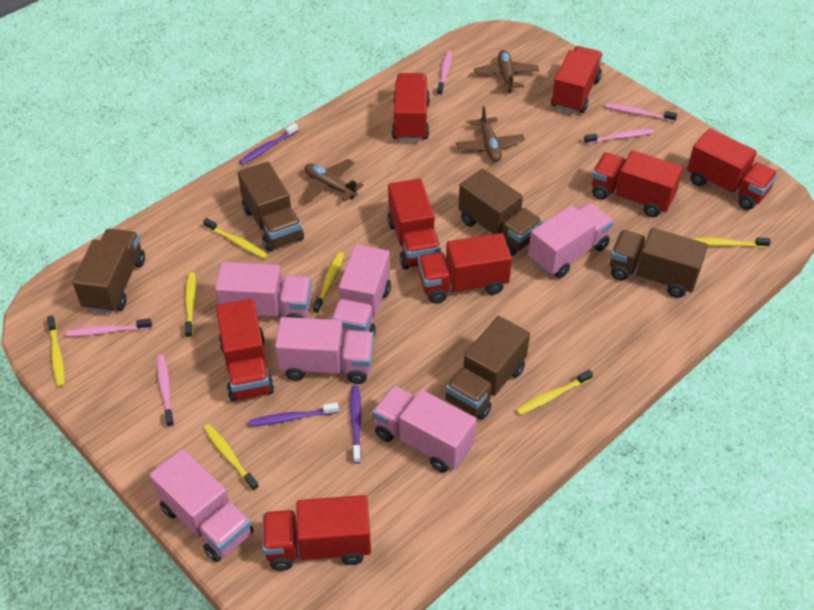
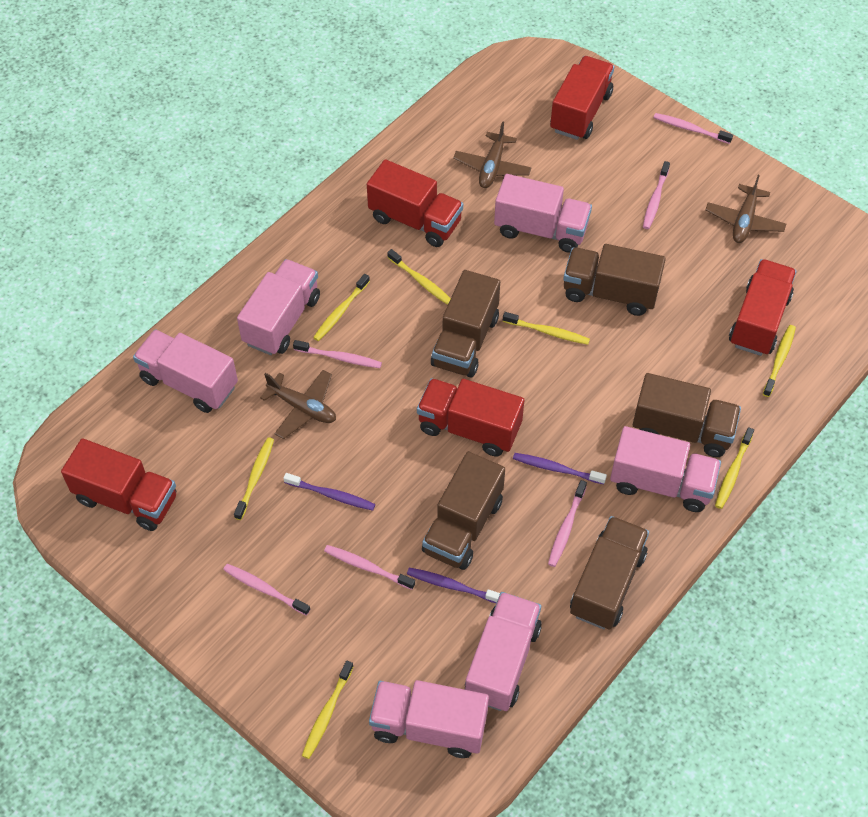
pink toothbrush: [66,318,152,337] [157,355,174,427] [437,51,452,96] [584,129,654,144] [605,103,677,122] = 5 -> [223,564,310,616] [293,340,382,368] [324,545,415,590] [548,480,587,567] [643,161,670,229] [653,113,733,144] = 6
red truck: [216,299,274,401] [263,495,371,571] [387,179,441,269] [392,73,430,141] [418,233,512,304] [551,46,603,113] [592,150,683,217] [687,129,778,210] = 8 -> [61,438,176,531] [367,159,463,247] [417,378,524,456] [550,56,615,140] [729,259,796,356] = 5

